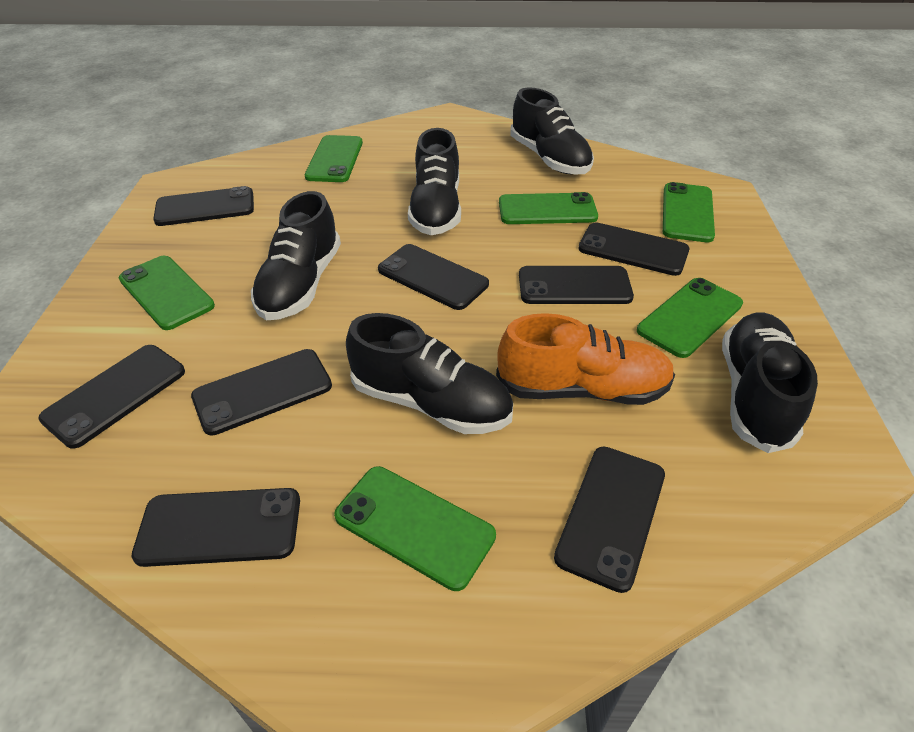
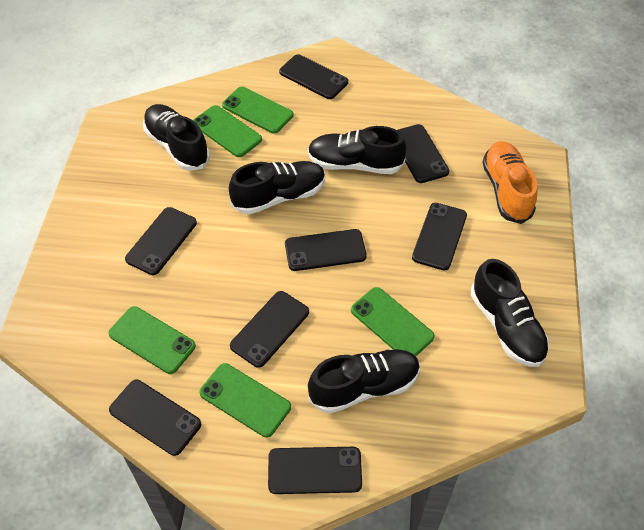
green phone: [119,256,215,330] [305,135,363,182] [334,466,496,591] [499,192,598,224] [637,278,743,358] [663,182,715,242] = 6 -> [108,306,196,374] [193,105,262,157] [199,363,291,438] [222,87,293,134] [351,287,435,356] = 5

